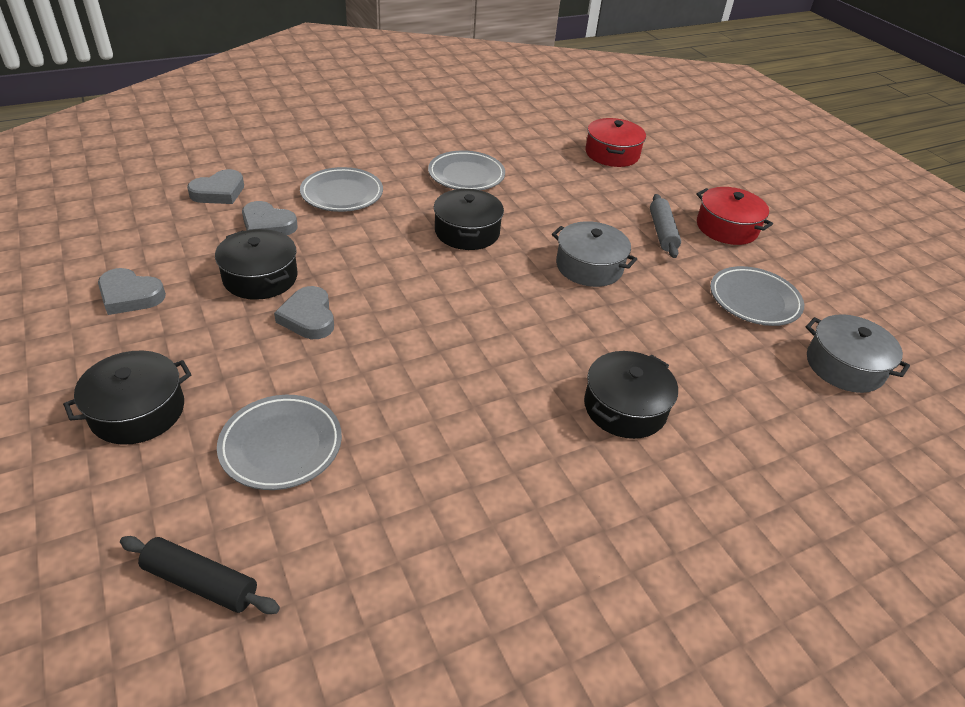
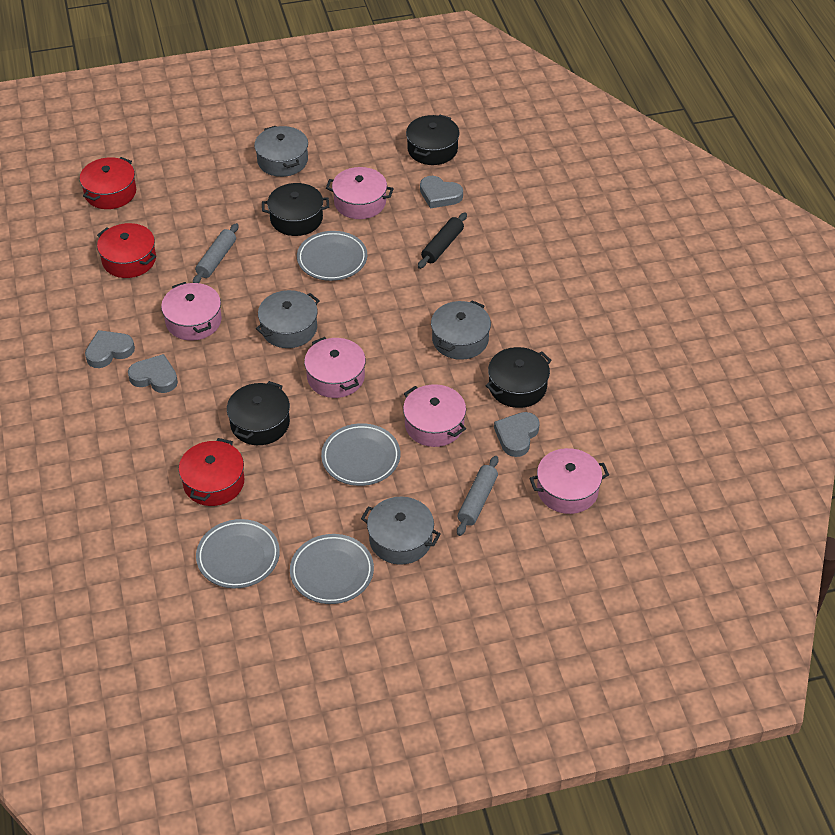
grey pot: [552,221,637,287] [805,314,910,393] = 2 -> [254,126,308,177] [256,290,320,348] [361,497,441,565] [431,301,491,360] = 4
grey rolling pin: [650,194,681,258] = 1 -> [193,223,238,283] [457,456,498,536] = 2
pink pot: none = 0 -> [161,282,222,341] [304,337,366,398] [326,167,394,219] [403,384,466,447] [529,448,609,514] = 5
red pot: [585,118,646,167] [696,187,773,245] = 2 -> [80,157,136,209] [97,223,156,278] [179,438,244,506] = 3

